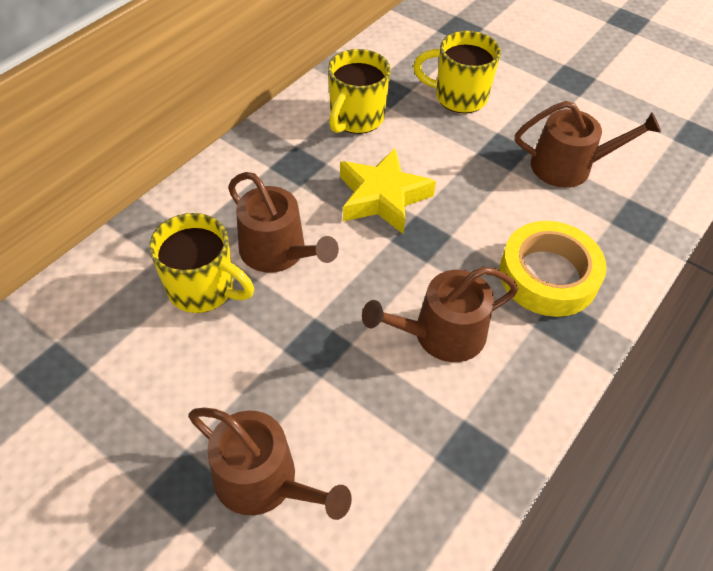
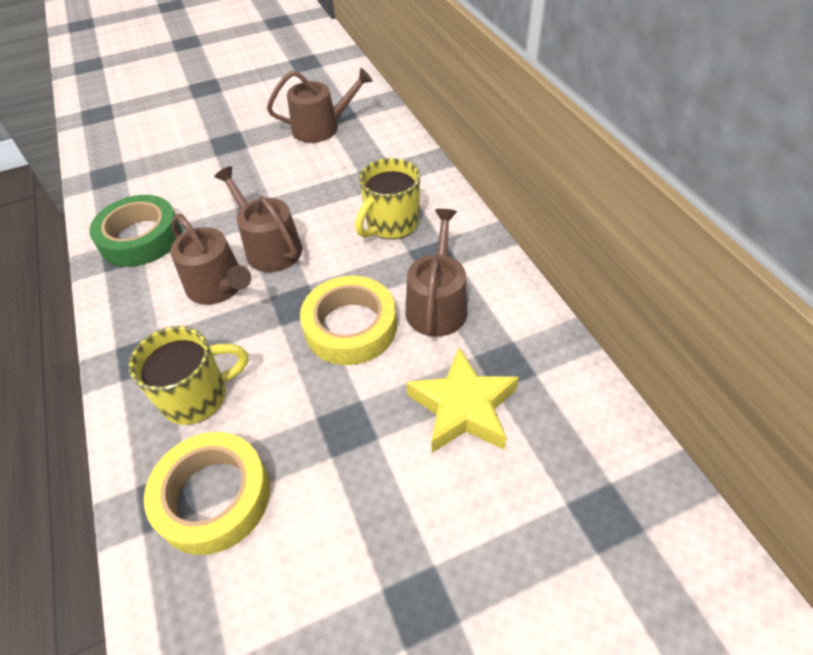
green tape: none = 0 -> [89,195,181,267] = 1
yellow mug: [149,213,254,313] [328,49,391,134] [413,31,501,113] = 3 -> [129,326,248,425] [355,158,420,239] = 2
yellow tape: [499,221,607,317] = 1 -> [144,432,270,555] [300,276,397,365] = 2

